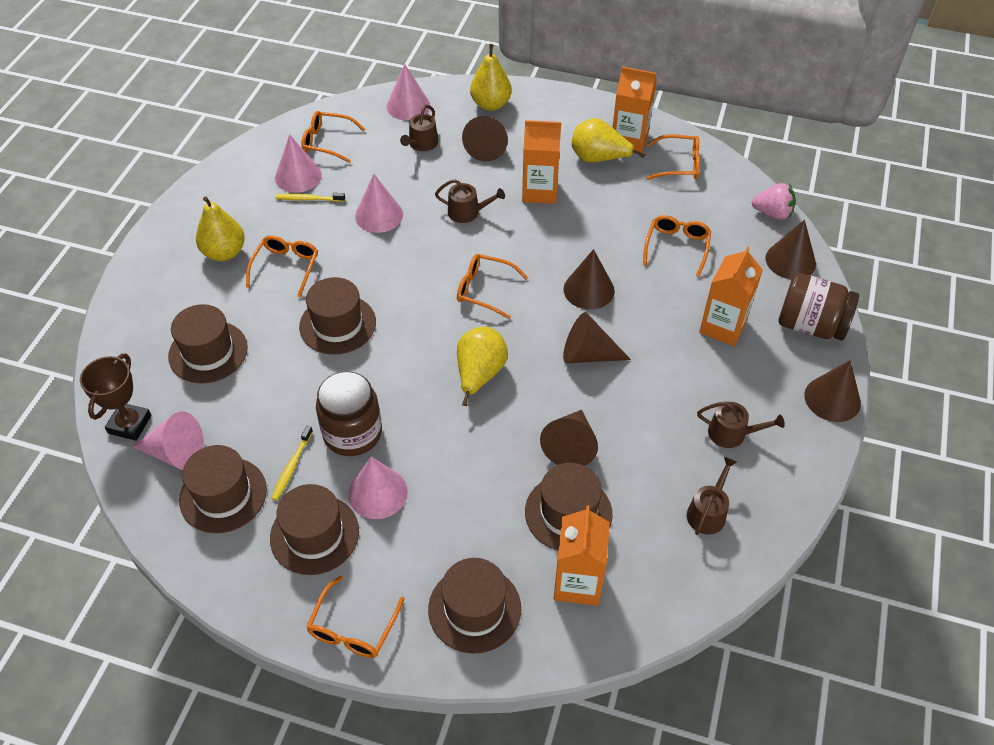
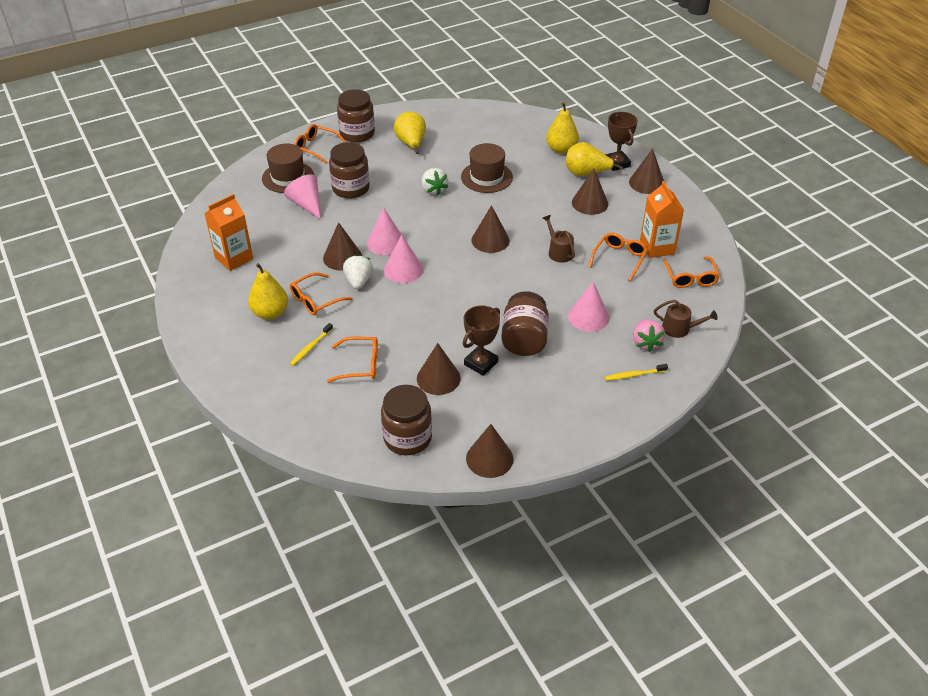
brown hat: [168,304,248,383] [179,445,267,533] [270,484,359,575] [299,277,376,355] [428,558,521,654] [525,463,613,551] = 6 -> [262,143,314,193] [461,143,513,193] = 2
brown jar: [316,371,382,456] [779,273,859,340] = 2 -> [329,142,370,199] [337,89,375,143] [381,385,432,455] [501,291,549,356] = 4
brown trophy: [80,354,151,441] = 1 -> [463,305,500,376] [605,112,638,171] = 2
brown watering can: [400,105,438,151] [435,179,505,223] [687,457,737,535] [697,402,785,448] = 4 -> [543,215,575,263] [654,300,718,338] = 2
orange carton: [522,120,561,204] [554,505,610,606] [613,67,657,153] [699,246,763,346] = 4 -> [204,194,253,271] [640,181,684,258] = 2
orange glasses: [246,235,318,297] [301,111,366,163] [306,576,404,658] [457,254,528,319] [643,215,711,277] [646,134,700,180] = 6 -> [290,272,353,315] [294,124,346,163] [327,337,378,383] [589,233,648,281] [663,257,720,288] = 5
pink cone: [132,411,204,470] [275,134,322,193] [348,457,408,519] [355,174,403,233] [386,64,430,120] = 5 -> [284,174,321,220] [367,207,405,255] [384,235,423,283] [568,282,609,332] = 4
white strawberry: none = 0 -> [343,254,373,289] [422,168,448,196] = 2

